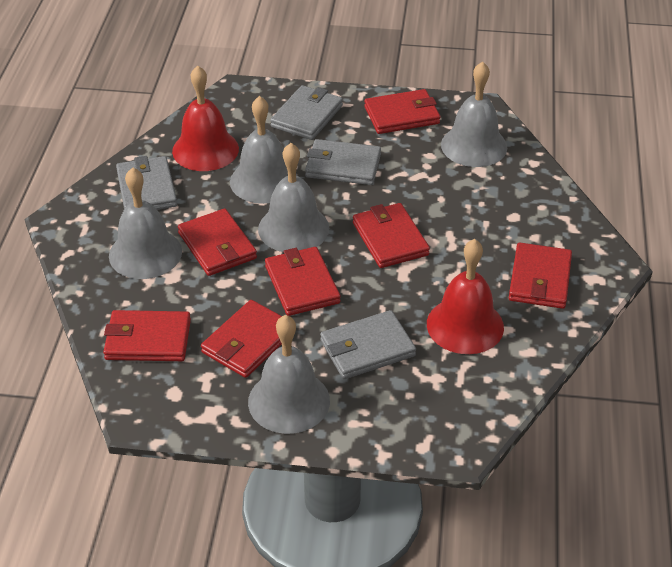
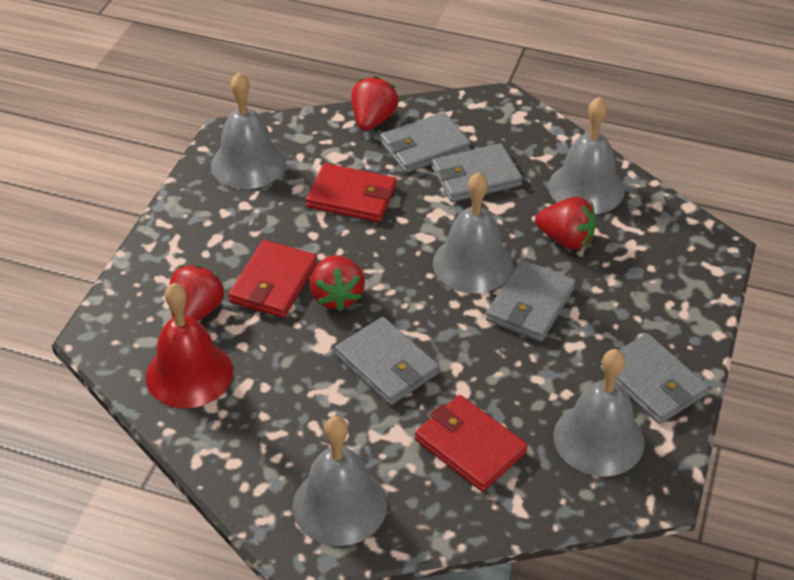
grey wallet: [116,156,177,210] [270,85,343,140] [305,139,381,185] [320,310,416,379] = 4 -> [335,317,439,405] [380,112,471,173] [432,143,523,202] [486,260,576,342] [600,333,708,424] = 5
red bell: [172,65,239,171] [427,239,504,354] = 2 -> [146,283,233,408] = 1
red strawberry: none = 0 -> [169,265,224,321] [309,255,365,311] [351,76,399,131] [535,197,596,250] = 4
red wallet: [103,310,191,361] [178,209,257,276] [201,300,282,378] [265,247,340,316] [353,203,430,268] [364,89,440,134] [509,243,572,309] = 7 -> [228,240,317,318] [306,163,396,222] [415,395,528,491] = 3

